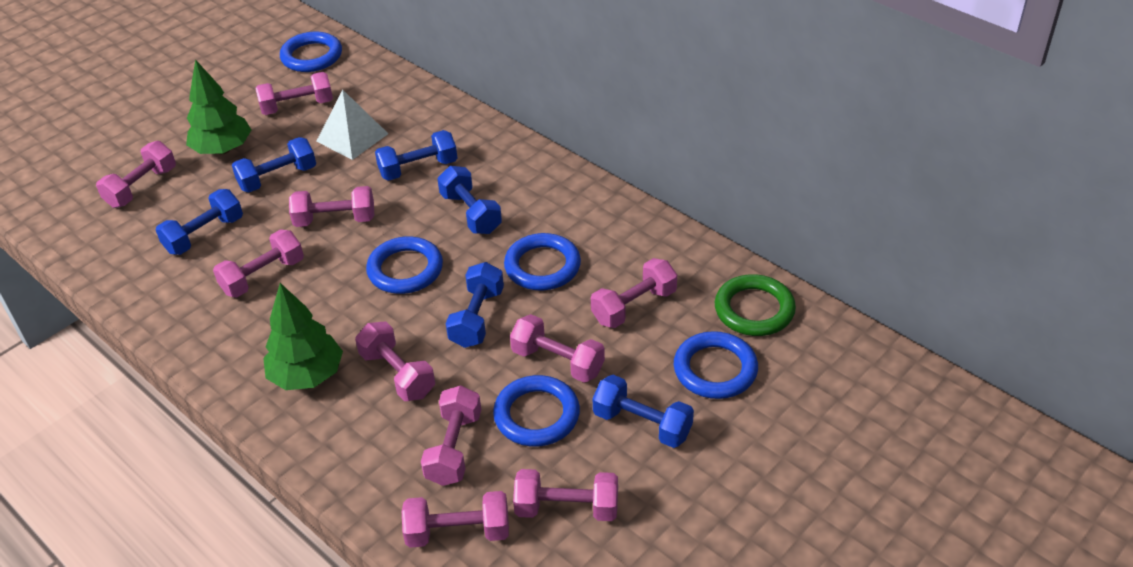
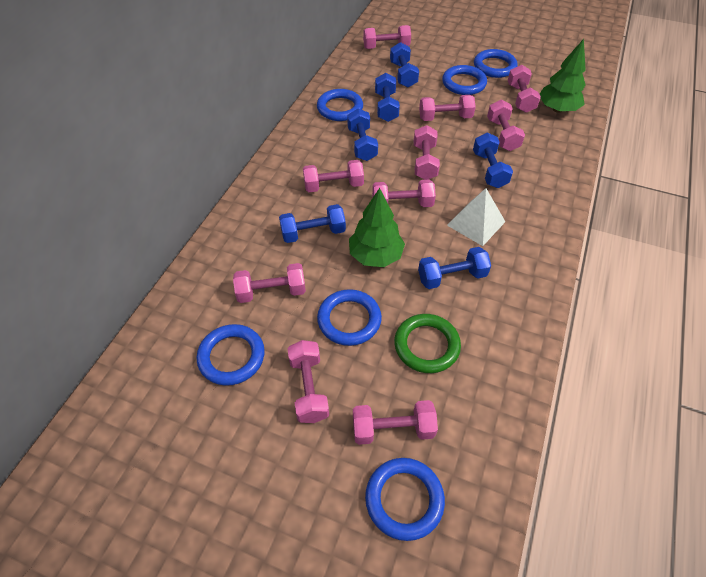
blue ring: [280,32,342,72] [366,236,443,294] [493,375,580,447] [504,233,581,290] [674,331,758,399] = 5 -> [197,324,265,386] [317,89,363,121] [317,289,382,346] [365,458,445,541] [442,65,487,95] [474,49,517,78] = 6

